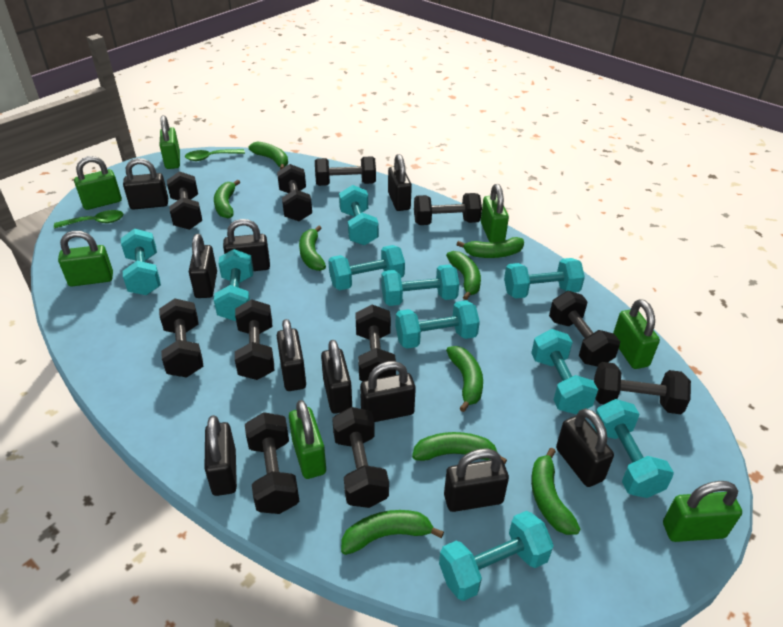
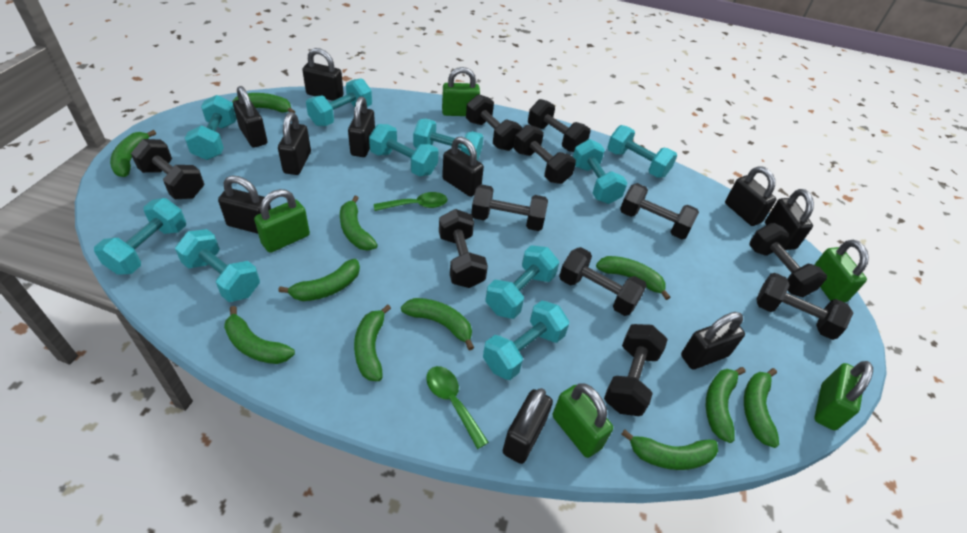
green banana: [214,180,240,219] [248,141,288,169] [299,225,326,271] [341,510,444,555] [412,432,507,464] [446,251,481,300] [446,346,483,412] [456,237,524,258] [531,448,581,535] = 9 -> [110,130,156,177] [224,306,295,364] [232,93,295,113] [278,259,360,301] [340,195,378,251] [354,304,391,381] [401,298,474,351] [596,256,670,300] [621,430,718,470] [706,367,745,443] [744,368,779,448] = 11
green padlock: [58,231,113,286] [74,156,122,210] [160,115,180,169] [289,400,326,479] [481,184,509,242] [613,299,660,369] [663,481,742,542] = 7 -> [254,189,310,253] [442,67,480,116] [553,383,613,458] [814,240,869,302] [814,361,873,430] = 5

